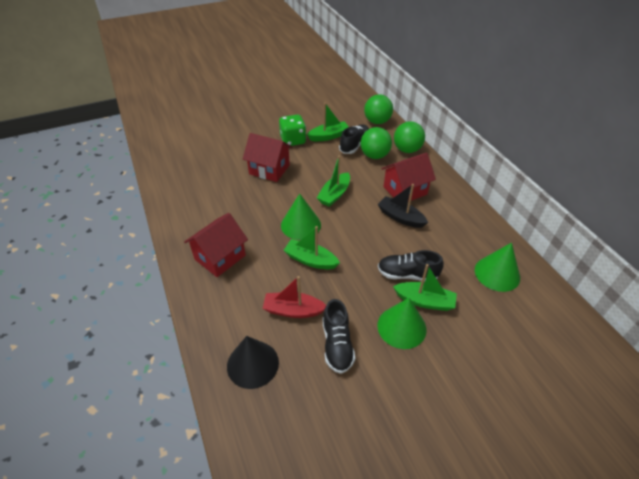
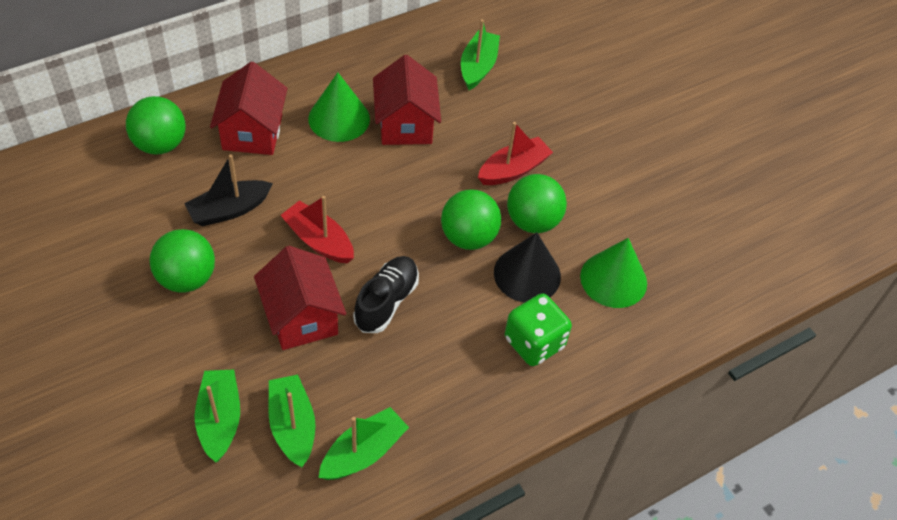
black shoe: [323,299,355,374] [339,124,369,154] [378,250,444,281] = 3 -> [353,256,419,333] = 1
green ball: [360,127,392,159] [364,94,393,124] [394,121,425,153] = 3 -> [126,96,186,155] [150,229,215,292] [441,189,501,250] [507,174,567,233] = 4
green cone: [281,194,321,240] [377,298,426,349] [475,243,520,292] = 3 -> [308,72,370,142] [580,238,647,308] = 2
red boat: [262,276,326,318] = 1 -> [280,196,354,264] [478,122,553,185] = 2

